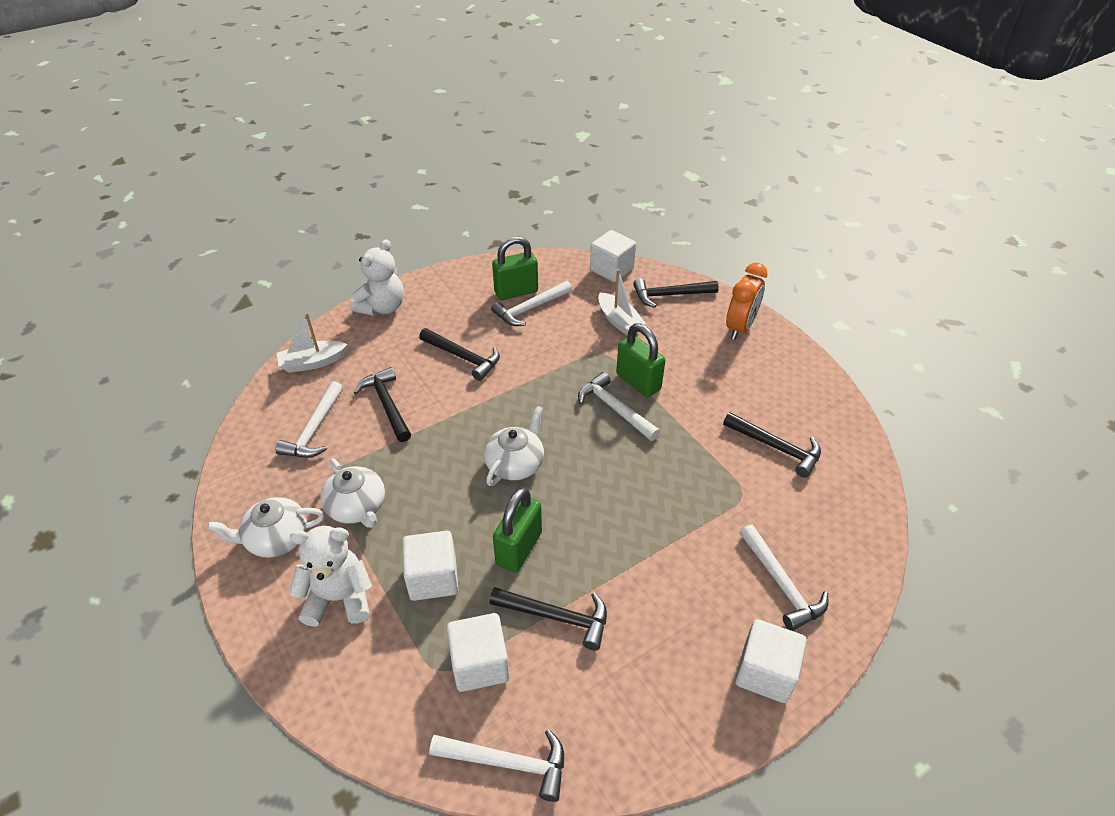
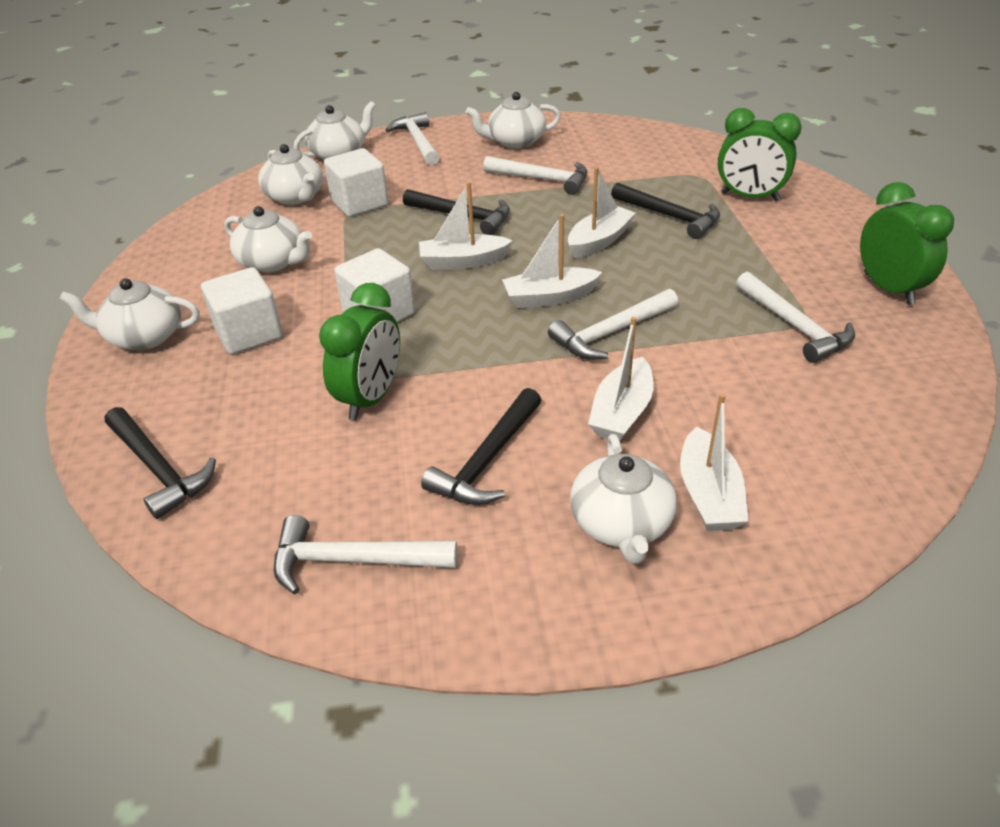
black hammer: [354,367,411,442] [419,328,500,381] [489,587,607,650] [633,278,719,308] [723,412,821,478] = 5 -> [105,407,216,519] [403,189,510,235] [421,388,542,505] [611,183,720,239] = 4
green clock: none = 0 -> [319,283,400,420] [718,108,802,201] [860,182,954,305] = 3
green padlock: [492,236,538,300] [493,487,542,573] [616,323,665,397] = 3 -> none = 0
orange clock: [726,263,768,340] = 1 -> none = 0
white boat: [277,312,347,373] [598,269,646,336] = 2 -> [419,182,513,270] [502,214,602,308] [568,167,636,258] [588,317,654,441] [680,393,749,531] = 5
white cube: [402,531,458,601] [447,613,509,692] [590,230,636,282] [735,619,807,703] = 4 -> [201,267,283,354] [324,148,389,217] [334,248,415,322] = 3
white teapot: [207,497,324,558] [320,458,385,528] [484,406,544,486] = 3 -> [60,278,200,350] [224,206,312,273] [258,144,323,205] [294,101,376,160] [465,92,561,149] [570,434,677,564] = 6
white teddy bear: [289,526,372,627] [350,239,404,316] = 2 -> none = 0

